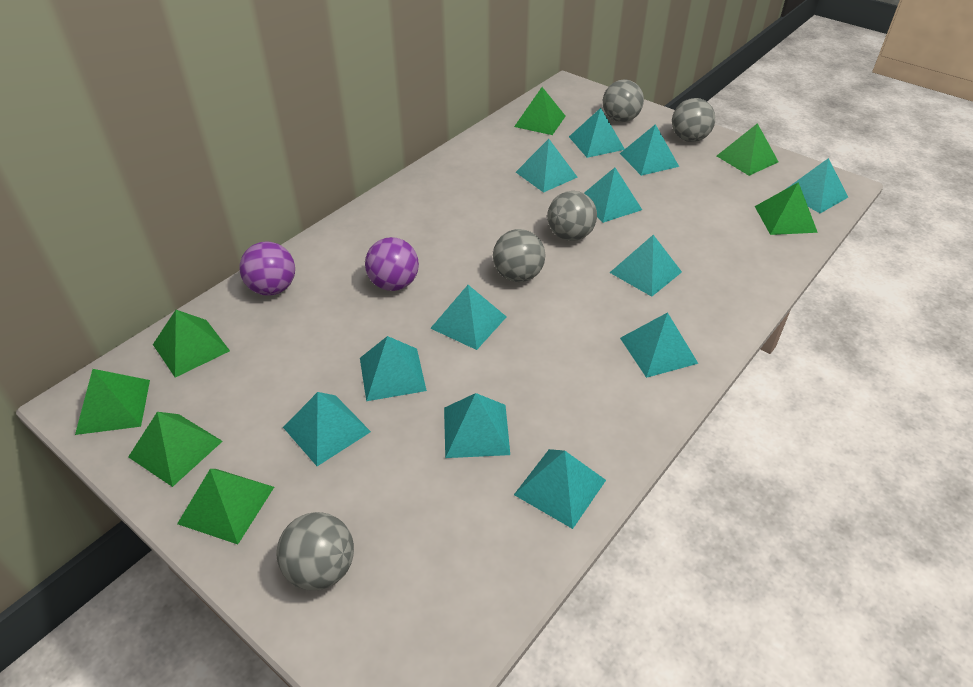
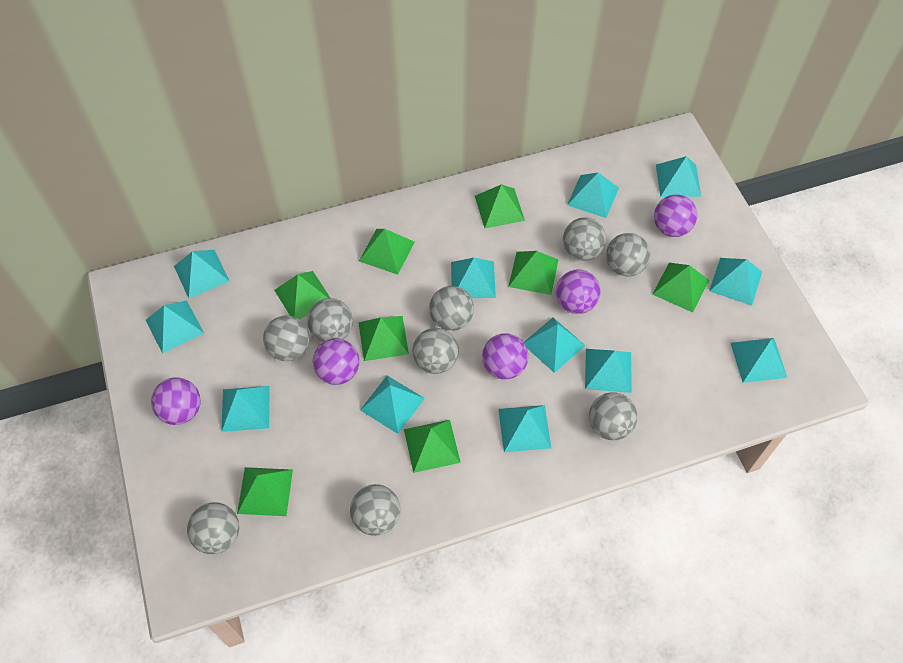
green pyramid: [75,369,150,435] [128,412,223,487] [153,310,230,378] [177,469,274,544] [514,87,566,135] [717,123,778,176] [755,182,818,235] = 7 -> [237,467,293,516] [274,271,330,319] [358,316,409,361] [359,229,415,275] [404,420,461,473] [475,184,525,228] [508,251,558,295] [652,263,709,313] = 8
grey ball: [277,512,354,590] [493,229,545,282] [547,191,597,241] [603,80,644,122] [672,98,715,142] = 5 -> [187,502,239,554] [263,316,309,361] [307,298,353,342] [350,484,400,536] [412,328,458,374] [429,286,474,331] [563,217,606,261] [589,392,637,440] [606,233,650,277] = 9
purple ball: [239,242,295,296] [365,237,419,291] = 2 -> [151,377,201,425] [313,338,359,385] [482,333,528,379] [556,269,601,314] [654,194,697,237] = 5

